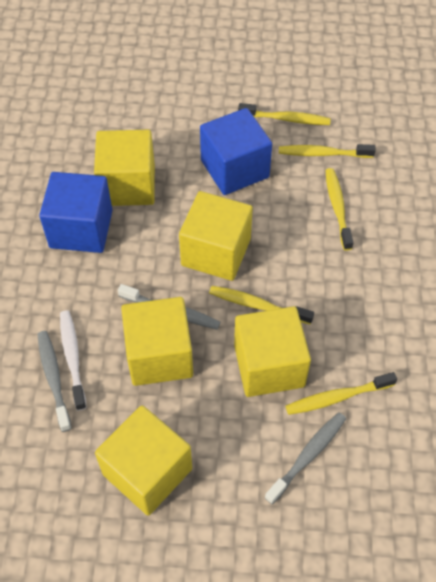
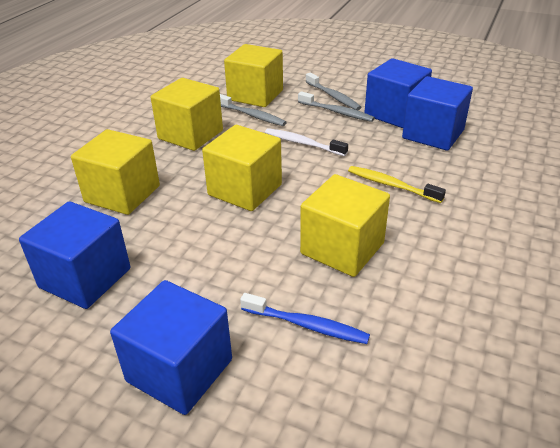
blue cube: [39,172,112,253] [200,108,272,195] = 2 -> [19,201,131,309] [110,280,232,415] [364,58,432,128] [402,76,473,151] = 4
blue toothbrush: none = 0 -> [240,293,370,344] = 1
yellow toothbrush: [209,286,314,325] [238,103,331,125] [279,144,376,158] [286,372,397,415] [325,168,353,251] = 5 -> [348,166,446,203] = 1

